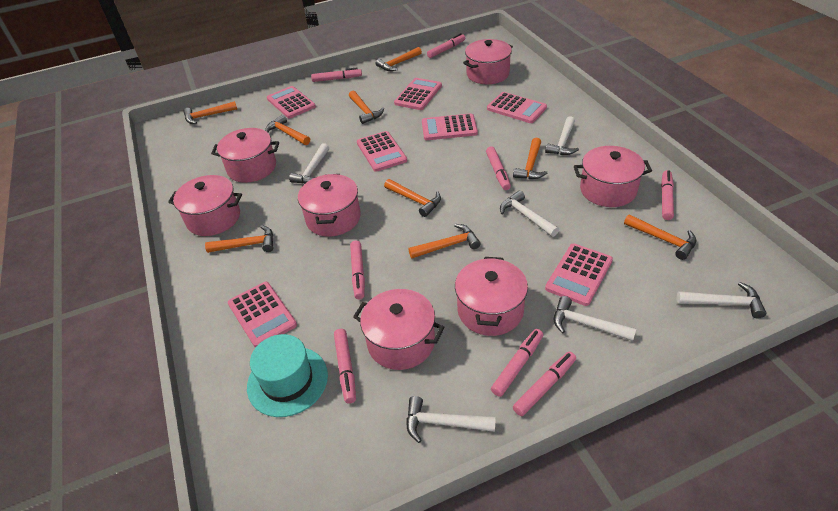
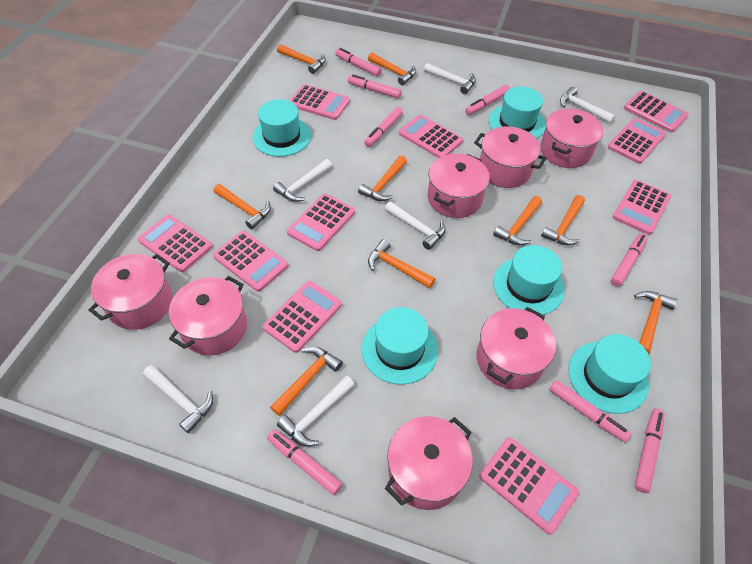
pink calculator: [228,281,297,348] [267,86,316,118] [357,131,407,172] [394,78,442,110] [422,113,478,140] [487,92,547,123] [545,243,613,306] = 7 -> [138,215,213,272] [213,231,288,292] [263,281,342,353] [287,193,355,251] [289,84,350,120] [399,115,463,158] [479,437,579,535] [608,118,666,164] [613,180,671,235] [624,91,689,132] = 10
turquoise hat: [247,334,328,417] = 1 -> [252,99,311,157] [362,307,438,385] [489,86,546,139] [493,245,565,315] [568,334,651,414] = 5

